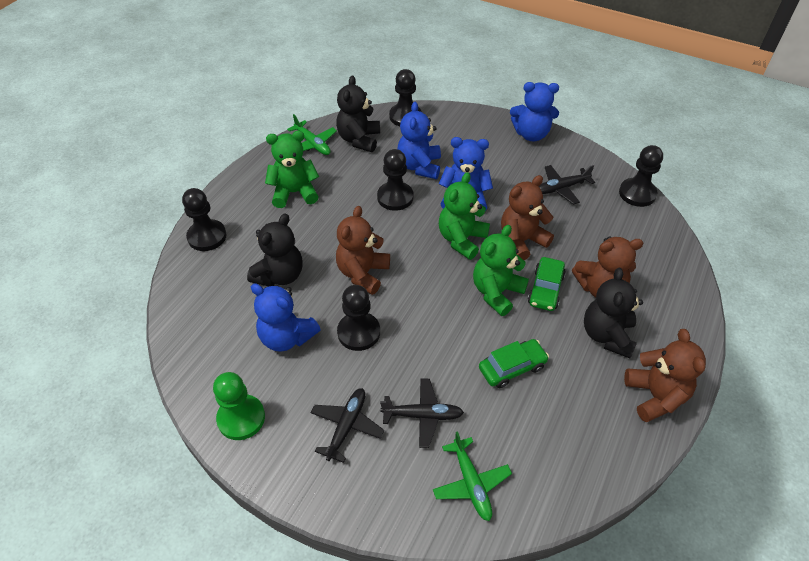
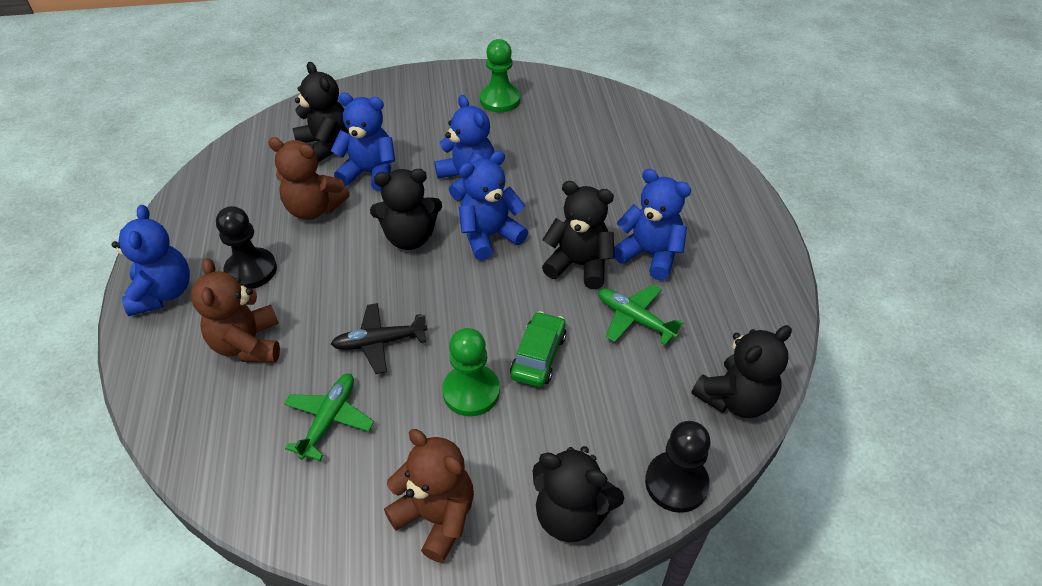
black pawn: [182,188,227,251] [337,285,380,351] [377,149,414,211] [389,69,422,126] [619,145,663,207] = 5 -> [216,206,277,289] [645,421,711,513] = 2
black plane: [310,388,384,463] [380,378,464,448] [538,165,595,205] = 3 -> [331,303,428,374] = 1
black teddy bear: [247,214,303,286] [336,75,380,152] [584,268,643,358] = 3 -> [292,62,349,162] [370,169,442,250] [533,446,624,542] [542,181,615,289] [692,325,792,418] = 5
blue teddy bear: [250,283,321,352] [397,102,441,179] [439,137,493,210] [510,82,559,141] = 4 -> [112,205,190,316] [331,93,395,192] [434,95,494,201] [459,151,528,261] [614,169,691,280] = 5
brown teddy bear: [336,206,390,295] [501,175,554,260] [572,236,644,297] [624,329,706,422] = 4 -> [191,258,280,362] [268,137,350,220] [384,429,474,563] = 3
green car: [479,339,549,388] [528,257,566,311] = 2 -> [510,311,566,387] = 1
green pawn: [213,372,265,440] = 1 -> [442,328,500,417] [480,39,520,113] = 2
green teddy bear: [265,131,319,208] [439,172,490,260] [473,225,529,316] = 3 -> none = 0

